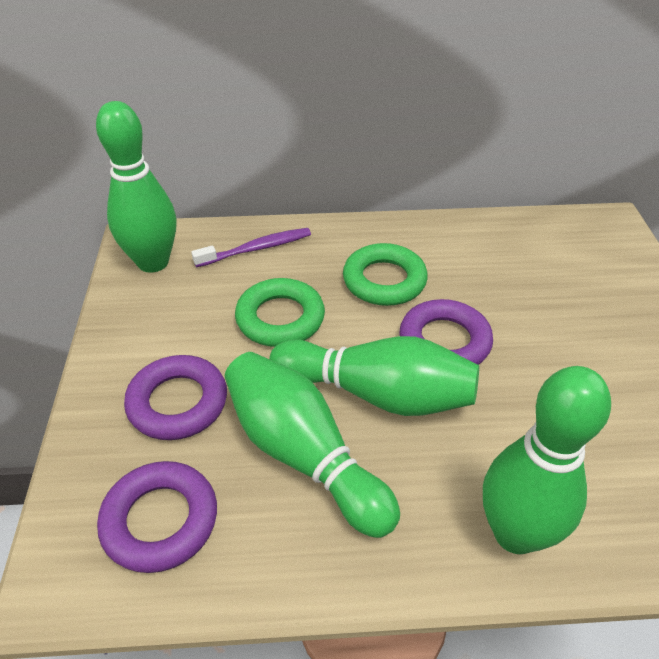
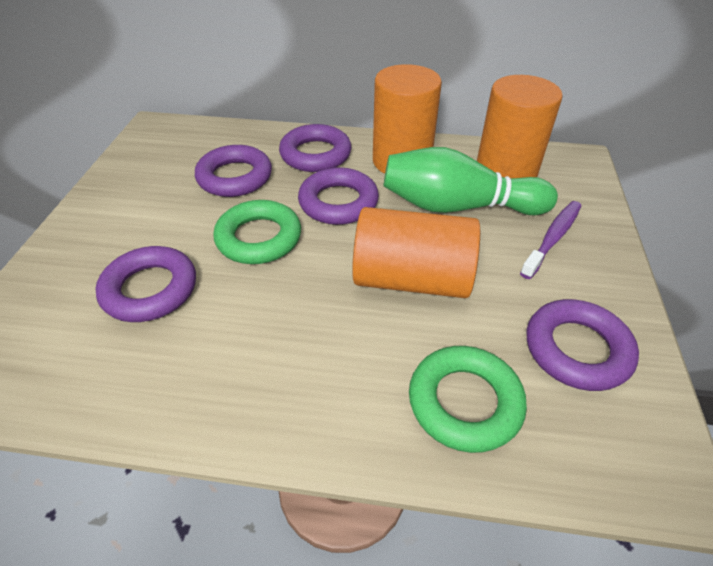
green bowling pin: [96,101,176,273] [225,352,400,538] [269,336,479,416] [483,366,611,554] = 4 -> [384,147,558,215] = 1
orange cylinder: none = 0 -> [352,207,480,298] [373,64,442,174] [477,75,563,178] = 3
purple ring: [97,461,217,573] [124,355,227,440] [400,299,493,365] = 3 -> [95,246,196,322] [195,145,272,197] [279,124,351,172] [298,167,379,225] [527,299,639,391] = 5

